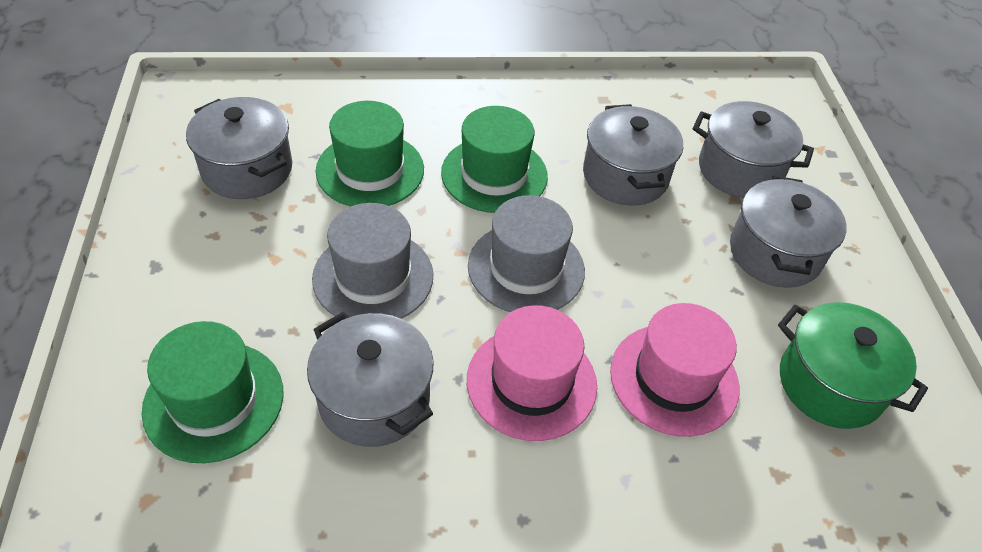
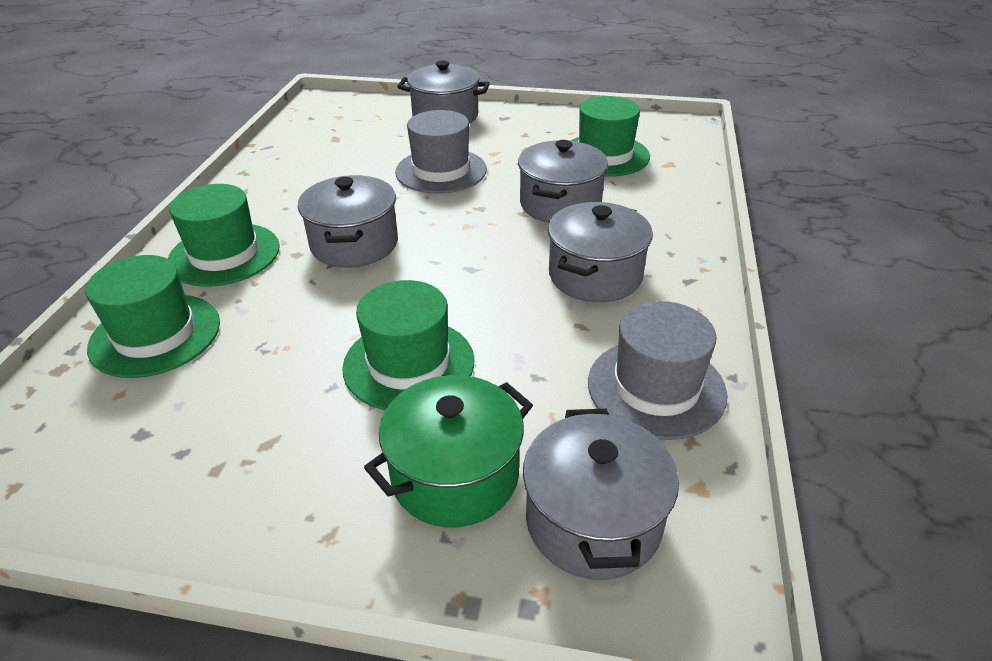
green hat: [142,321,284,463] [316,101,424,207] [441,106,548,213] = 3 -> [85,255,220,378] [168,184,280,287] [342,280,474,410] [570,96,650,177] = 4
pink hat: [467,305,597,441] [610,303,739,437] = 2 -> none = 0

